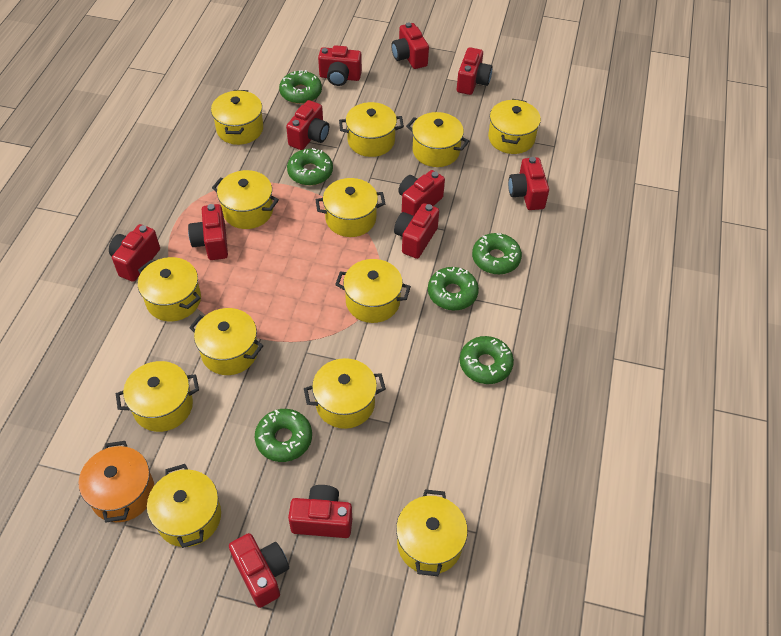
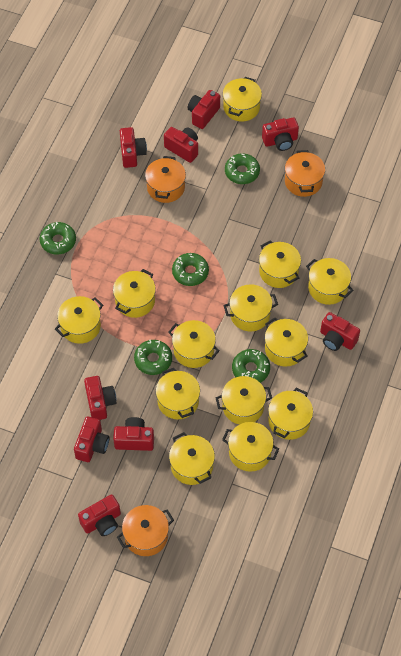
green donut: [255,409,312,462] [279,70,322,104] [287,148,333,185] [428,267,479,310] [460,336,514,384] [472,233,522,274] = 6 -> [39,222,76,255] [134,340,172,375] [172,253,209,286] [225,153,260,184] [232,349,270,383] = 5
orange pot: [78,441,154,523] = 1 -> [117,505,174,556] [145,156,186,203] [285,150,325,197] = 3
red camera: [109,224,160,282] [188,204,228,260] [229,533,289,608] [286,100,329,150] [288,485,352,538] [318,45,362,86] [391,22,429,69] [394,203,439,259] [398,170,445,216] [457,47,493,95] [508,157,549,210] = 11 -> [74,416,109,462] [78,495,121,536] [84,376,117,420] [113,417,154,451] [120,127,147,168] [164,127,198,163] [188,90,220,129] [262,117,299,151] [320,312,360,351] = 9

